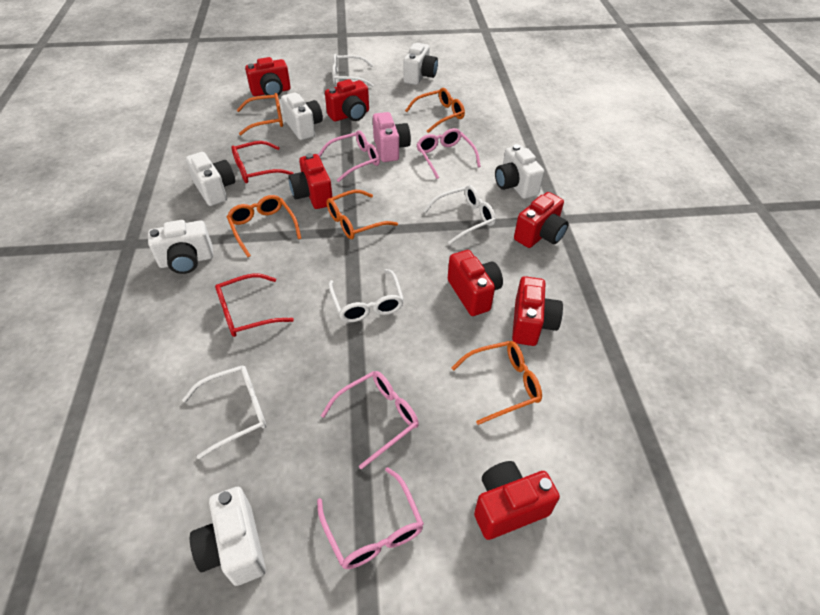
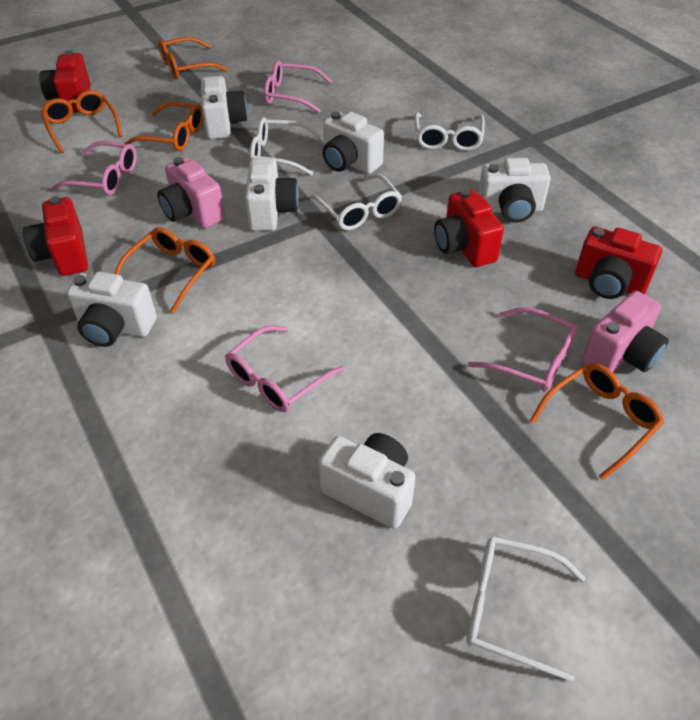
pink camera: [373,112,411,162] = 1 -> [157,157,225,228] [582,291,669,372] = 2
red camera: [245,57,291,96] [288,153,333,209] [325,79,369,122] [448,250,503,316] [474,461,560,540] [512,276,563,346] [514,192,569,248] = 7 -> [23,196,88,276] [40,50,91,113] [434,188,504,267] [575,227,662,299] = 4
red glasses: [215,273,294,337] [231,141,293,183] = 2 -> none = 0

